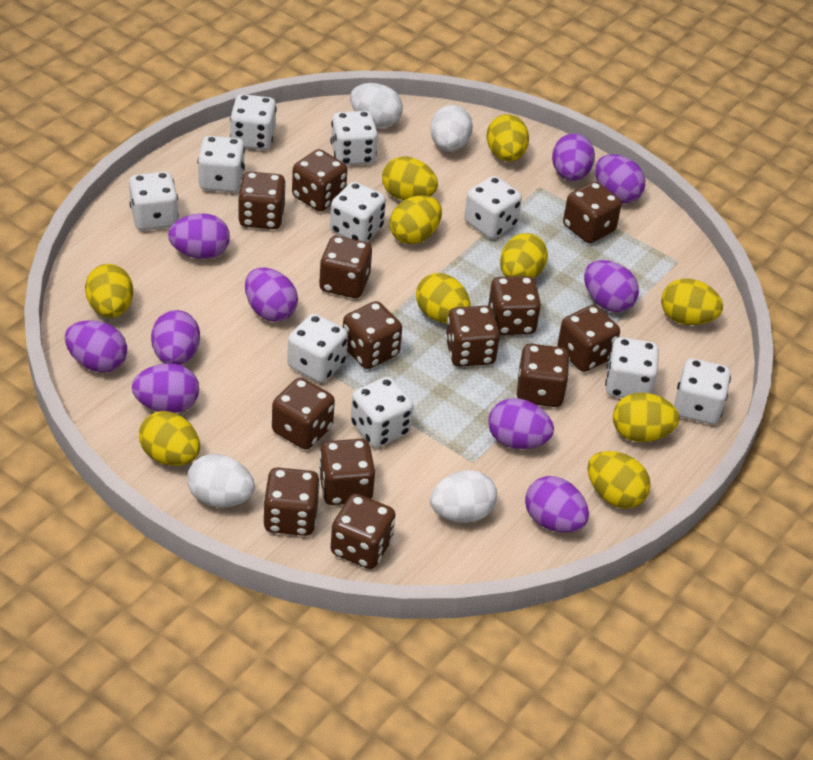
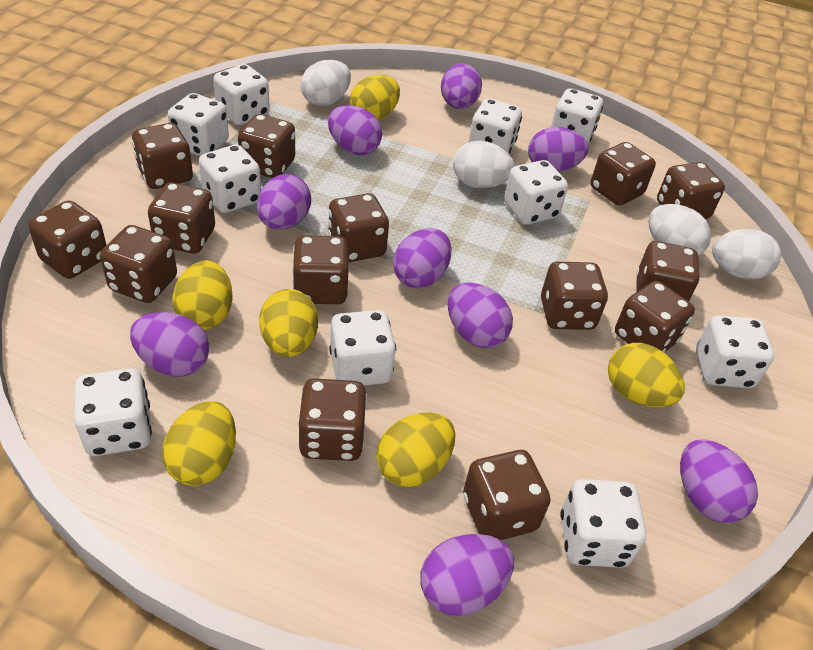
brown dice: [238,172,286,229] [263,467,320,536] [272,378,335,450] [292,149,347,212] [318,439,375,505] [319,236,372,298] [331,494,396,569] [343,301,402,369] [445,306,500,367] [488,276,541,335] [517,344,570,407] [557,305,620,372] [563,181,622,243] = 13 -> [28,200,106,279] [100,225,177,303] [132,123,193,189] [148,182,215,254] [238,114,295,178] [292,235,349,304] [298,378,367,461] [328,193,389,263] [463,450,550,540] [541,261,608,330] [591,142,656,206] [615,281,695,352] [636,241,700,301] [657,162,725,219] = 14
purple egg: [65,320,127,372] [132,363,199,413] [151,310,200,365] [168,213,230,259] [245,267,298,322] [488,398,554,449] [525,476,589,532] [552,133,595,181] [584,260,639,312] [595,154,645,203] = 10 -> [130,312,209,377] [257,174,311,230] [328,105,382,155] [393,228,451,289] [420,534,514,616] [441,64,482,109] [448,283,513,348] [528,127,588,172] [680,439,758,523] = 9
yellow egg: [85,264,133,318] [139,411,200,466] [382,156,438,200] [390,195,442,244] [416,273,471,323] [486,114,529,162] [500,233,548,278] [587,451,651,509] [613,393,680,442] [661,279,723,325] = 10 -> [162,401,236,486] [172,260,233,330] [259,289,318,357] [350,75,400,120] [376,412,455,487] [608,343,685,407] = 6

